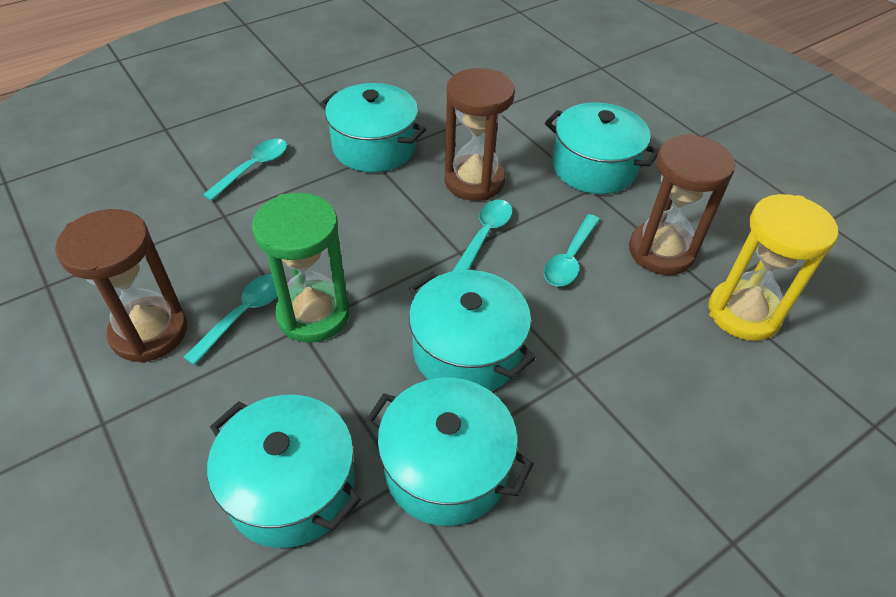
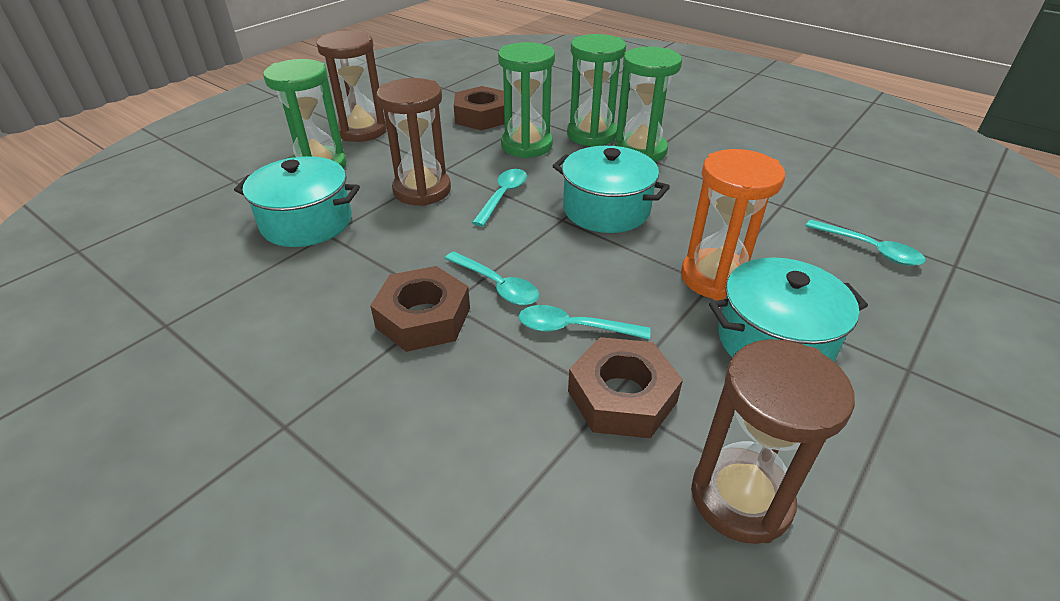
brown nut: none = 0 -> [370,266,470,352] [454,86,505,130] [568,337,683,438] = 3
green hourglass: [252,193,350,343] = 1 -> [263,59,347,169] [498,42,555,158] [567,34,626,147] [615,47,682,162] = 4
orange hourglass: none = 0 -> [681,149,785,300] = 1
turquoise pot: [207,395,361,548] [320,83,426,172] [365,378,534,526] [409,270,536,391] [545,102,659,194] = 5 -> [234,156,360,247] [553,146,670,233] [709,258,868,362] = 3
yellow hourglass: [708,194,838,341] = 1 -> none = 0

